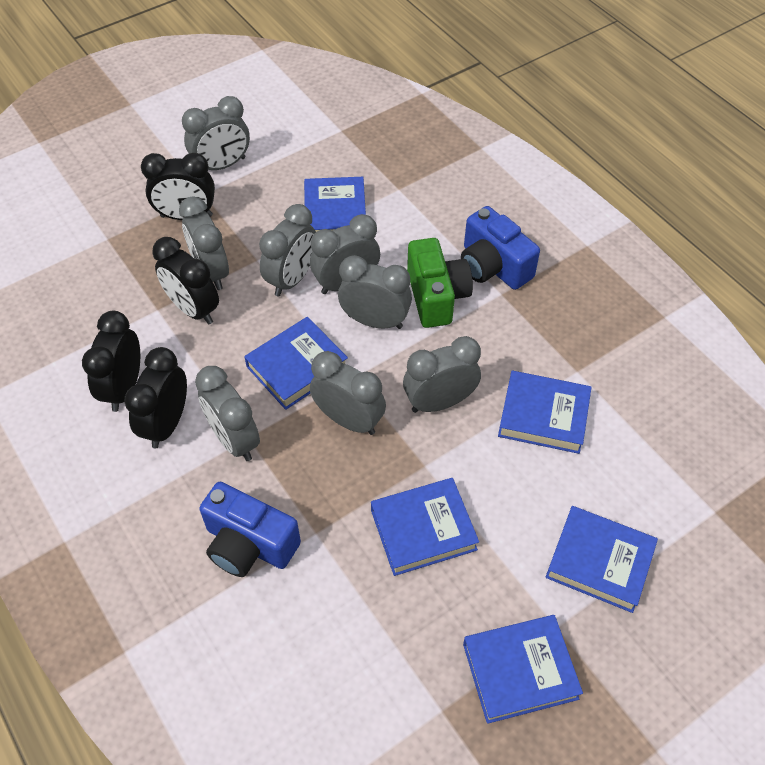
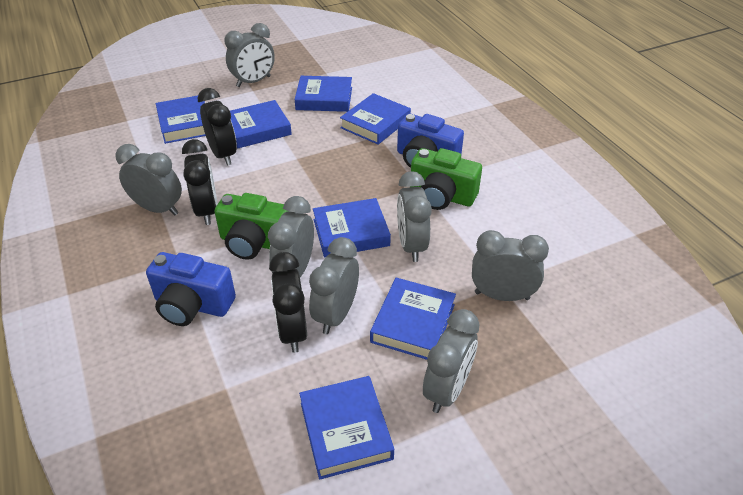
black clock: [82,311,140,412] [124,347,187,449] [141,153,215,220] [152,237,219,324] = 4 -> [182,139,217,225] [198,88,237,165] [269,252,307,353] = 3
blue book: [244,317,348,410] [304,177,366,232] [371,478,479,576] [463,615,583,724] [498,371,592,454] [545,506,658,613] = 6 -> [156,96,206,144] [230,100,292,148] [295,76,352,112] [299,376,394,480] [313,198,391,257] [340,93,411,145] [370,278,456,360] = 7
green camera: [407,238,473,328] = 1 -> [214,193,288,260] [411,148,482,210] = 2
grey clock: [179,196,229,290] [182,96,250,170] [195,366,260,461] [259,204,316,296] [310,214,380,294] [310,351,386,435] [338,255,412,329] [403,336,481,413] = 8 -> [115,144,182,215] [224,23,275,87] [268,196,314,277] [309,237,359,334] [397,171,432,262] [423,309,480,413] [472,230,549,301] = 7

